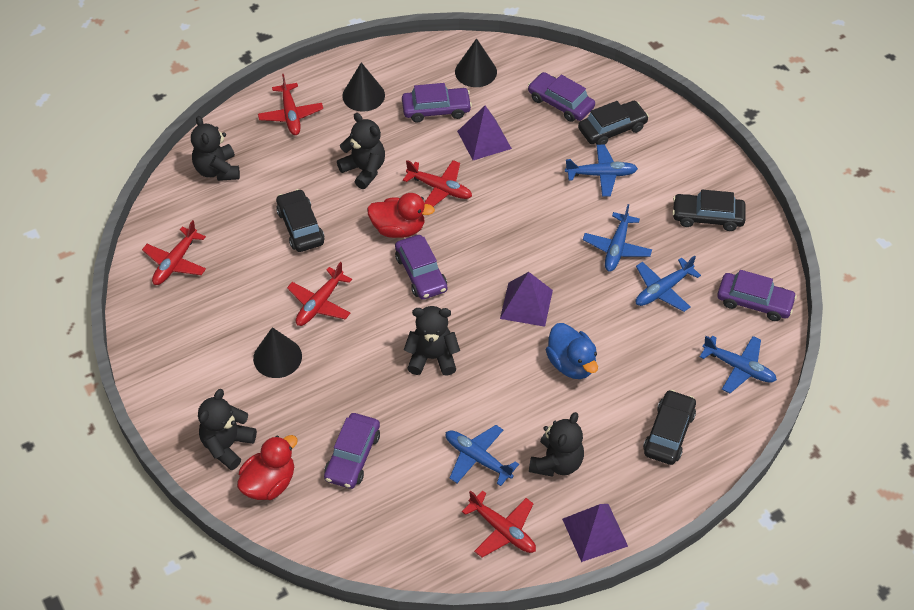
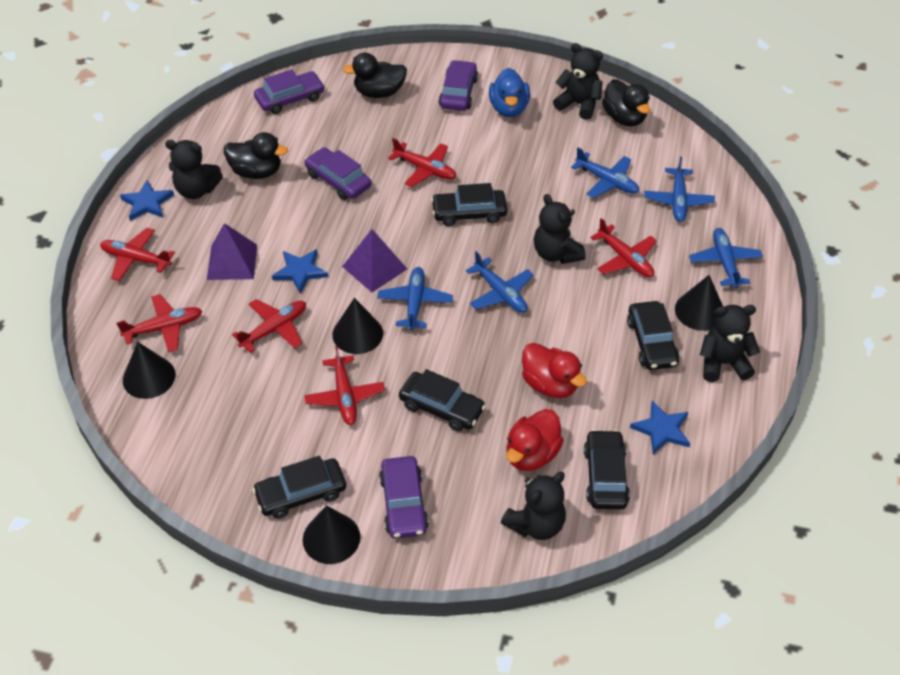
black car: [276,189,325,252] [578,101,649,145] [643,390,696,465] [672,190,746,231] = 4 -> [252,456,346,519] [399,369,486,432] [431,183,507,226] [584,430,630,509] [627,301,679,370] = 5
black cone: [253,327,302,378] [342,62,385,112] [455,38,497,87] = 3 -> [123,342,176,399] [303,505,360,564] [332,298,383,354] [675,275,723,331] = 4
black duck: none = 0 -> [224,132,288,179] [343,53,407,98] [602,79,650,126] = 3
blue star: none = 0 -> [120,180,174,221] [272,249,328,294] [630,400,690,454] = 3
purple car: [324,413,380,489] [395,235,447,300] [402,83,472,123] [528,72,595,122] [717,270,797,321] = 5 -> [254,69,325,114] [305,147,371,200] [379,456,429,539] [439,60,478,111] = 4
purple pyramid: [457,106,512,160] [500,272,553,327] [562,504,628,562] = 3 -> [207,223,257,280] [342,229,407,292] = 2
red plane: [142,220,206,285] [258,74,323,135] [287,262,352,326] [403,160,472,207] [462,490,536,557] = 5 -> [100,228,175,281] [117,294,202,352] [232,299,306,353] [304,345,385,425] [388,138,456,187] [590,218,657,277] = 6

